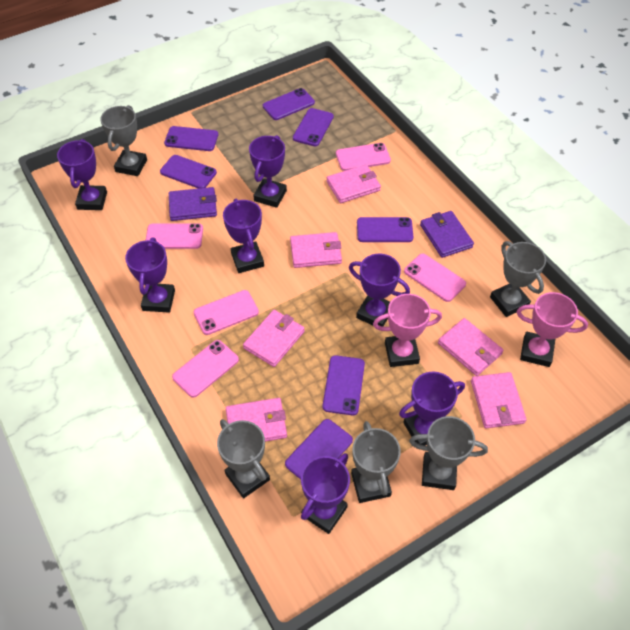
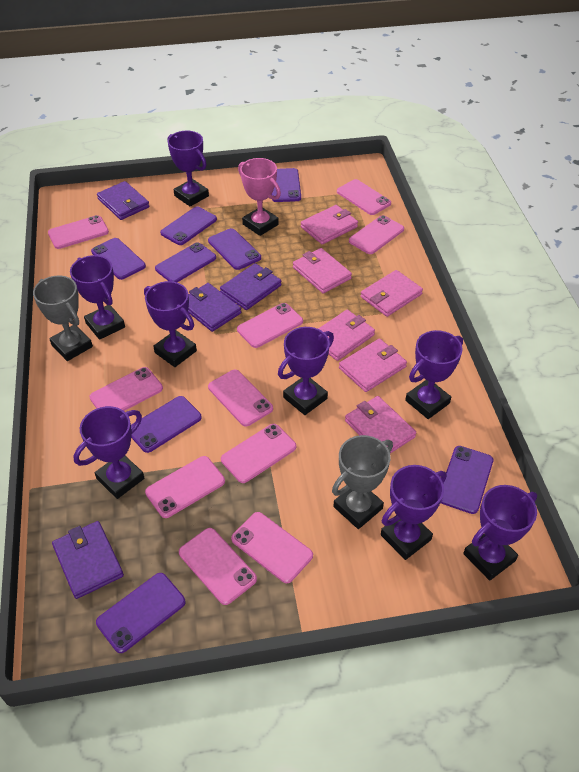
grey trophy: [100,105,147,176] [217,419,270,498] [351,421,401,503] [409,416,488,490] [490,241,546,317] = 5 -> [33,276,93,361] [332,435,393,529] = 2
pink phone: [146,223,203,249] [172,340,239,398] [194,290,259,335] [336,143,391,171] [404,253,466,302] = 5 -> [48,215,109,249] [90,367,163,411] [145,456,225,518] [179,528,257,605] [208,369,273,427] [221,424,296,483] [231,512,313,583] [237,303,303,348] [337,179,391,215] [349,215,404,254] = 10
pink trophy: [373,294,442,367] [517,292,588,367] = 2 -> [238,158,281,236] = 1
purple phone: [160,155,217,189] [164,126,218,151] [263,88,315,120] [285,419,353,480] [293,108,334,146] [323,355,365,415] [357,217,413,242] = 7 -> [91,238,146,280] [96,573,186,653] [131,396,202,453] [155,242,216,282] [160,207,217,245] [208,228,261,270] [272,168,301,202] [441,446,493,514] = 8
purple trophy: [57,139,107,210] [125,238,175,313] [223,199,264,273] [249,135,287,208] [301,453,350,534] [349,254,410,327] [399,372,465,446] = 7 -> [70,255,125,340] [73,406,144,499] [144,281,197,367] [168,131,209,206] [278,327,334,415] [381,465,447,560] [405,330,463,419] [463,485,537,581] = 8
purple wallet: [169,187,217,221] [420,211,474,258] = 2 -> [52,521,124,599] [97,181,150,220] [188,283,241,332] [220,263,282,310] = 4

